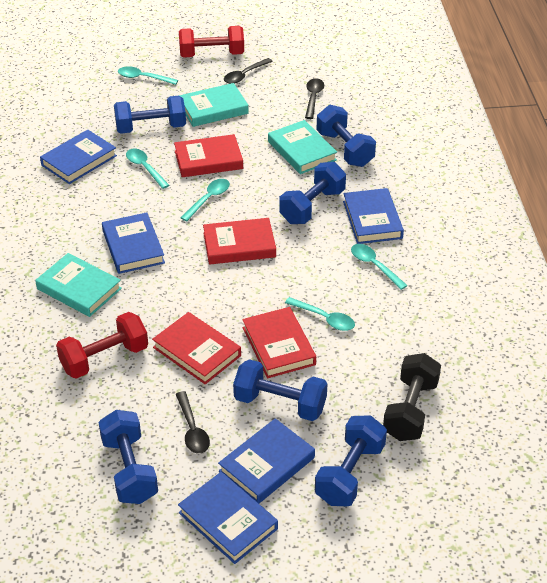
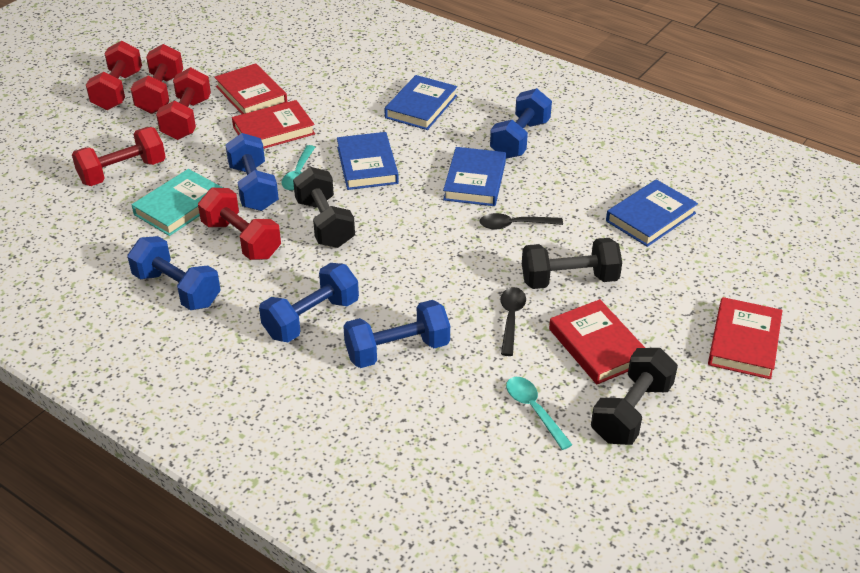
black dumbbell: [383,353,441,441] = 1 -> [293,167,355,248] [522,238,622,289] [591,348,678,445] = 3
black spoon: [176,391,210,454] [224,58,273,84] [305,78,324,119] = 3 -> [479,213,563,229] [500,287,526,356] = 2
blue book: [40,130,117,184] [102,212,165,274] [178,472,278,564] [218,418,315,503] [343,188,404,244] = 5 -> [337,132,399,190] [384,75,457,130] [443,147,506,206] [606,179,698,247] = 4
blue dumbbell: [98,410,158,504] [114,96,186,134] [233,359,327,421] [279,162,346,224] [315,415,387,506] [317,105,376,167] = 6 -> [127,236,221,310] [225,133,279,211] [259,263,359,342] [343,300,450,368] [490,88,552,159] = 5
red dumbbell: [56,312,148,379] [179,26,244,58] = 2 -> [72,127,166,186] [86,41,142,110] [131,44,183,114] [156,67,211,140] [198,188,281,260] = 5
turquoise book: [35,253,122,317] [179,83,248,127] [268,120,337,174] = 3 -> [131,169,223,236] = 1
turquoise spoon: [118,66,178,85] [126,149,169,189] [181,179,230,221] [285,297,355,331] [351,244,408,290] = 5 -> [282,145,315,190] [506,377,572,450] = 2

